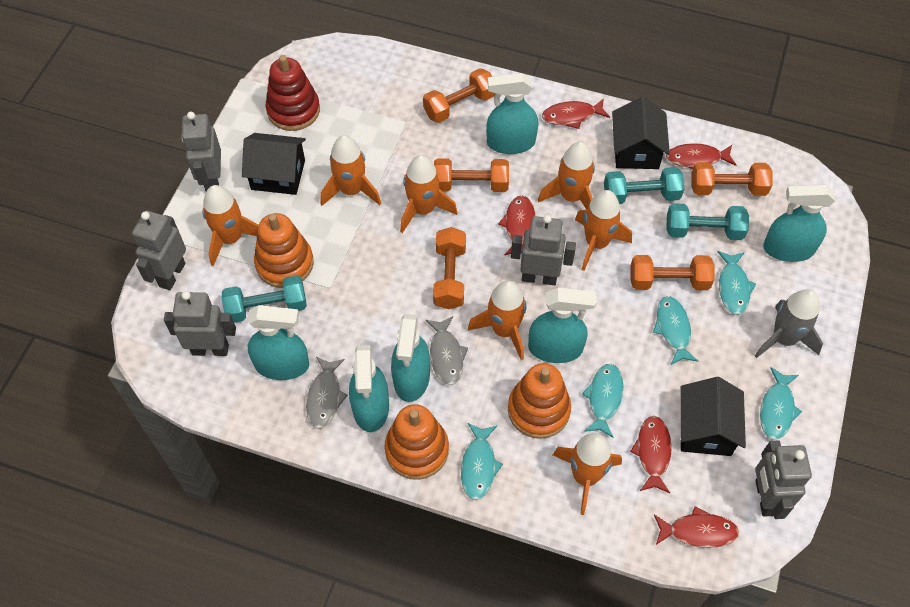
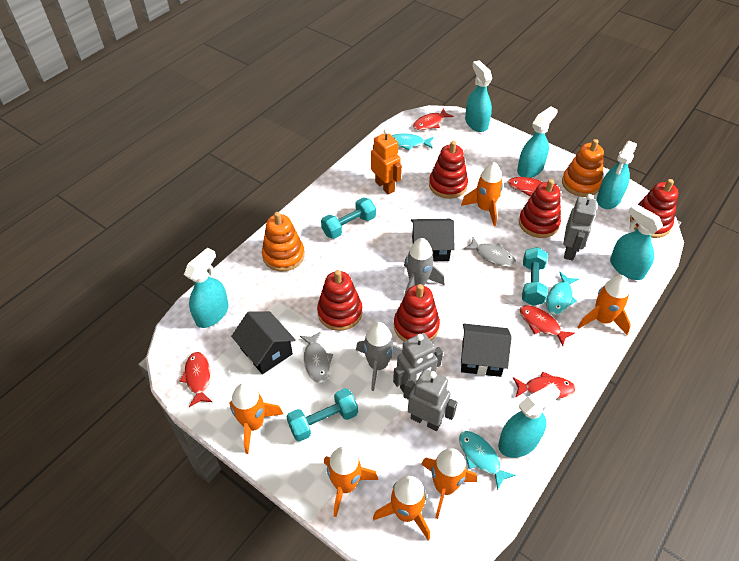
grey robot: [132,211,186,290] [164,291,236,356] [181,112,221,191] [511,215,576,285] [755,440,812,519] = 5 -> [393,333,443,393] [403,369,457,431] [563,194,597,261] = 3
grey rocket: [755,289,823,358] = 1 -> [356,322,402,391] [404,238,444,296] = 2
orange dumbbell: [423,68,495,123] [433,227,466,309] [434,158,509,192] [630,255,714,290] [691,162,773,196] = 5 -> none = 0
orange robot: none = 0 -> [371,129,402,194] = 1
orange rocket: [203,185,259,266] [320,135,381,206] [400,155,458,233] [468,280,527,360] [538,142,595,210] [553,433,622,515] [575,190,632,271] = 7 -> [229,383,283,454] [324,447,378,517] [373,476,430,541] [421,448,477,519] [461,162,503,226] [578,275,631,335] = 6
orange stacking toy: [254,213,314,288] [384,404,449,480] [508,363,571,439] = 3 -> [262,212,305,271] [562,139,604,197] = 2
red stacking toy: [265,55,320,131] = 1 -> [317,270,362,331] [394,284,440,341] [429,141,468,199] [519,179,561,238] [630,179,678,238] = 5
turquoise fish: [461,423,503,500] [582,364,623,438] [653,296,698,365] [717,251,756,315] [760,367,802,440] = 5 -> [391,133,433,150] [459,431,516,490] [546,272,579,315] = 3

